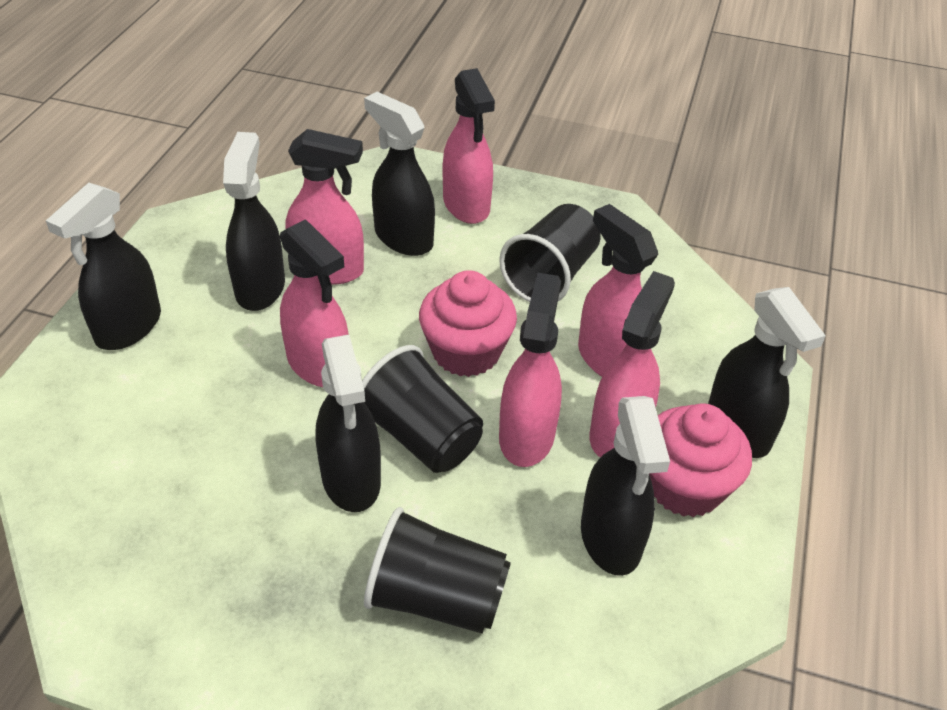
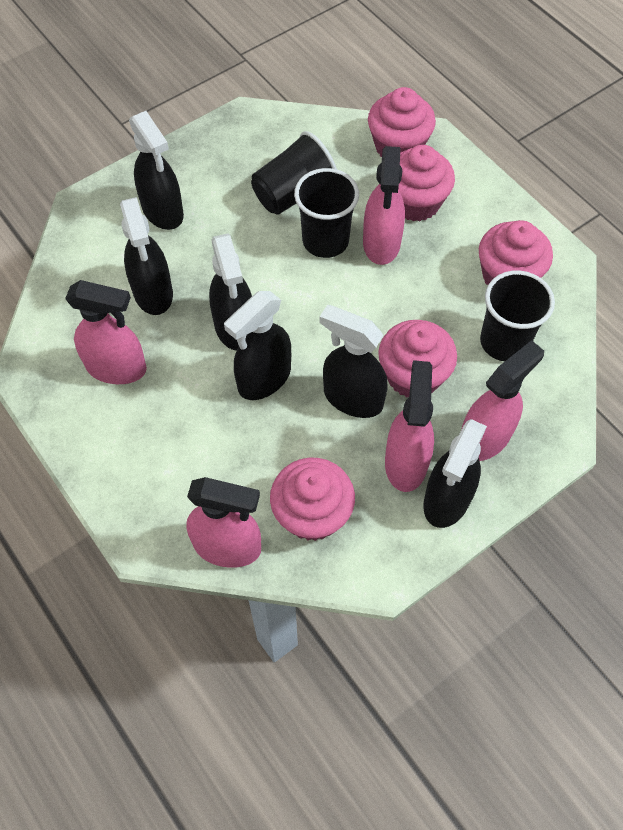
pink cupcake: [419,270,517,377] [649,404,752,517] = 2 -> [270,458,355,541] [368,87,436,157] [378,320,457,398] [398,145,455,222] [479,220,553,285] = 5
pink spray bottle: [280,219,349,387] [285,129,364,285] [443,68,495,224] [499,273,562,467] [578,204,658,377] [590,271,675,457] = 6 -> [65,280,147,384] [186,477,261,568] [363,146,405,265] [385,360,434,492] [461,340,544,461] = 5

